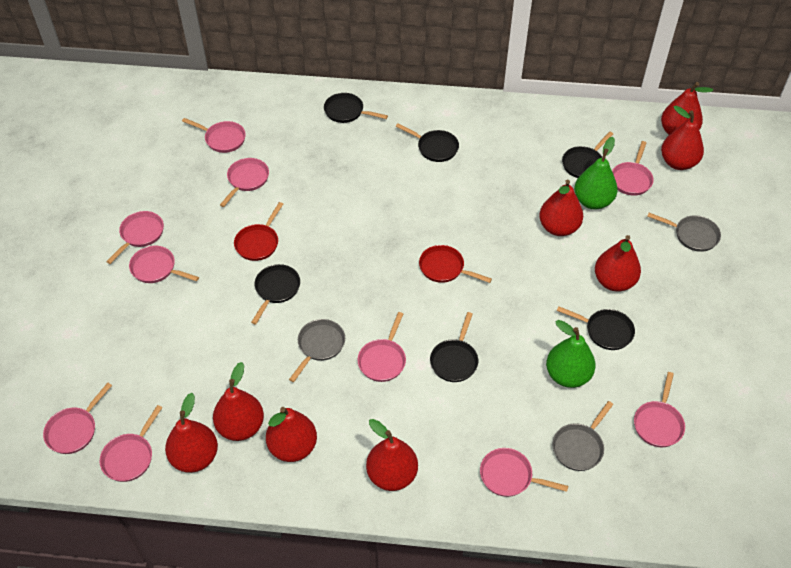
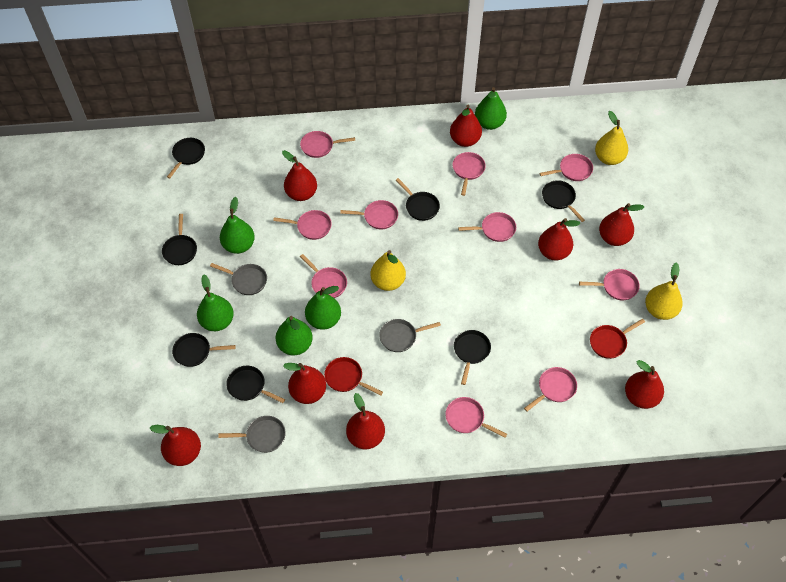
black pan: [251,264,300,325] [324,93,388,123] [396,123,459,162] [430,312,478,382] [557,306,635,350] [562,132,613,178] = 6 -> [162,214,197,265] [167,138,205,179] [172,333,236,367] [226,366,285,403] [396,178,440,221] [454,330,491,385] [542,180,585,222] = 7
green pear: [546,320,596,388] [574,137,618,210] = 2 -> [197,275,234,331] [220,197,255,254] [276,316,313,355] [305,286,341,330] [475,87,507,130] = 5
yellow pear: none = 0 -> [371,250,406,291] [595,111,628,165] [645,262,683,320] = 3

